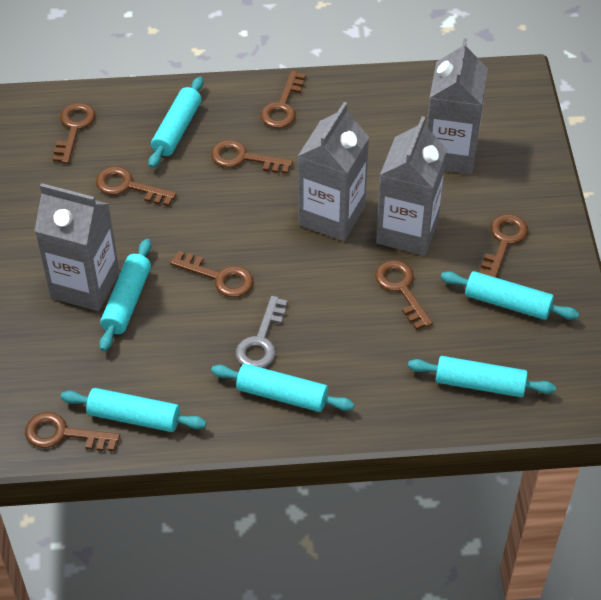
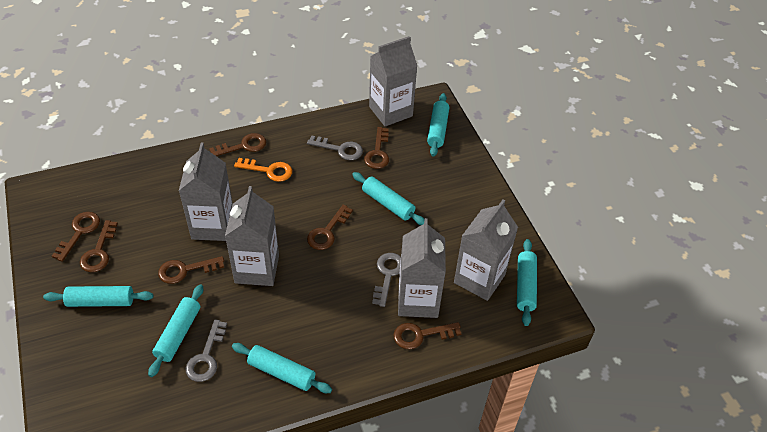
brown key: [25,412,120,451] [53,103,96,164] [96,167,177,206] [170,251,254,297] [211,140,293,174] [260,71,306,128] [375,260,433,330] [479,214,528,278] = 8 -> [52,212,100,262] [80,220,118,272] [158,256,224,284] [209,133,266,156] [307,204,353,250] [364,127,389,169] [393,322,461,349] = 7
grey carton: [34,183,119,311] [298,102,369,241] [376,116,447,256] [427,38,488,174] = 4 -> [179,143,233,241] [225,186,279,286] [369,36,417,127] [398,218,446,318] [454,199,518,301] = 5
grey key: [236,296,288,368] = 1 -> [186,319,227,382] [307,135,363,160] [372,253,401,307] = 3
orange key: none = 0 -> [234,158,292,182] = 1

